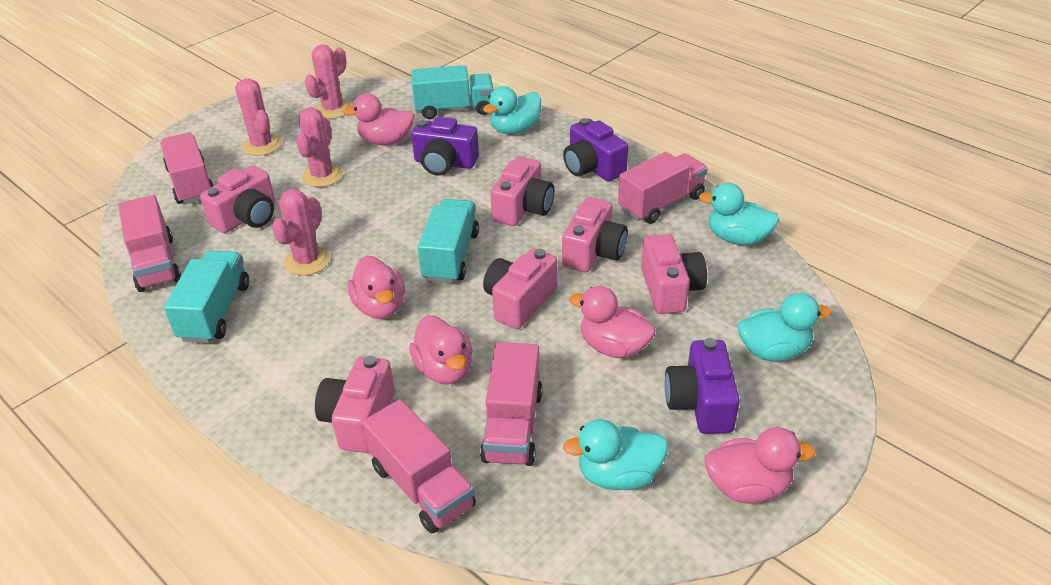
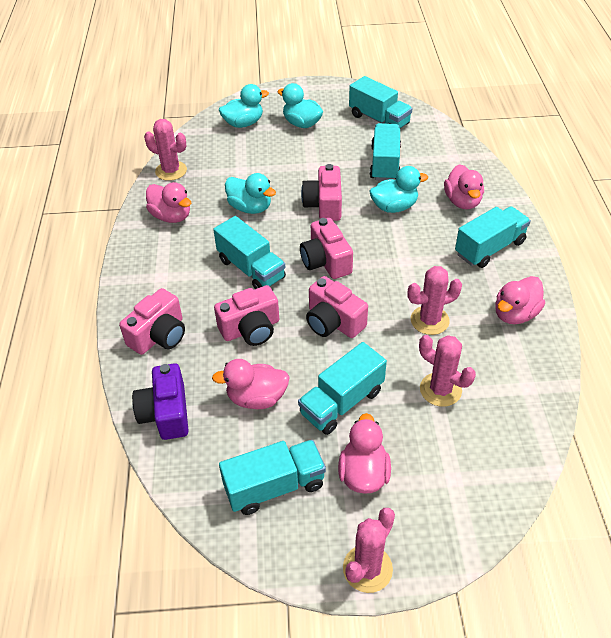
pink camera: [200,165,275,233] [315,356,395,453] [483,248,557,329] [490,156,554,226] [562,197,628,272] [641,234,707,314] = 6 -> [119,288,185,355] [214,285,279,346] [300,218,353,279] [301,164,342,221] [306,276,368,338] = 5
pink truck: [118,195,181,292] [160,133,214,204] [362,399,476,534] [480,342,543,466] [618,152,708,224] = 5 -> none = 0
purple camera: [411,117,479,176] [563,118,628,182] [665,338,740,434] = 3 -> [132,363,189,440] = 1
turquoise truck: [164,251,249,343] [411,65,493,119] [418,199,479,283] = 3 -> [213,216,286,289] [219,440,326,515] [298,342,387,435] [349,76,413,128] [370,123,401,181] [455,206,531,268] = 6

